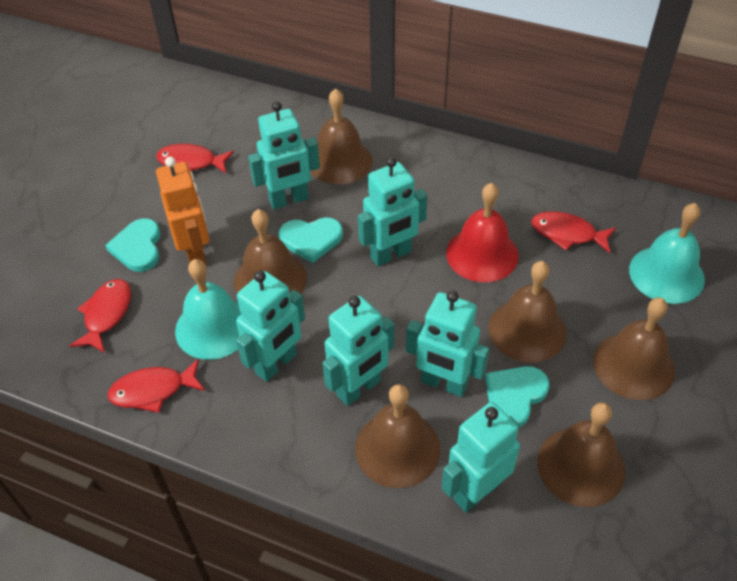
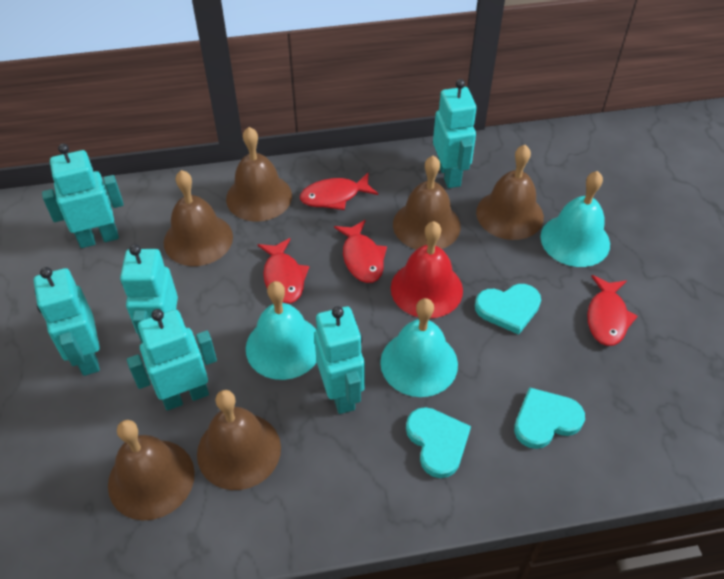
orange robot: [156,157,209,265] = 1 -> none = 0
turquoise bell: [175,259,241,360] [629,203,705,304] = 2 -> [246,281,317,380] [380,298,458,397] [540,171,610,267] = 3

